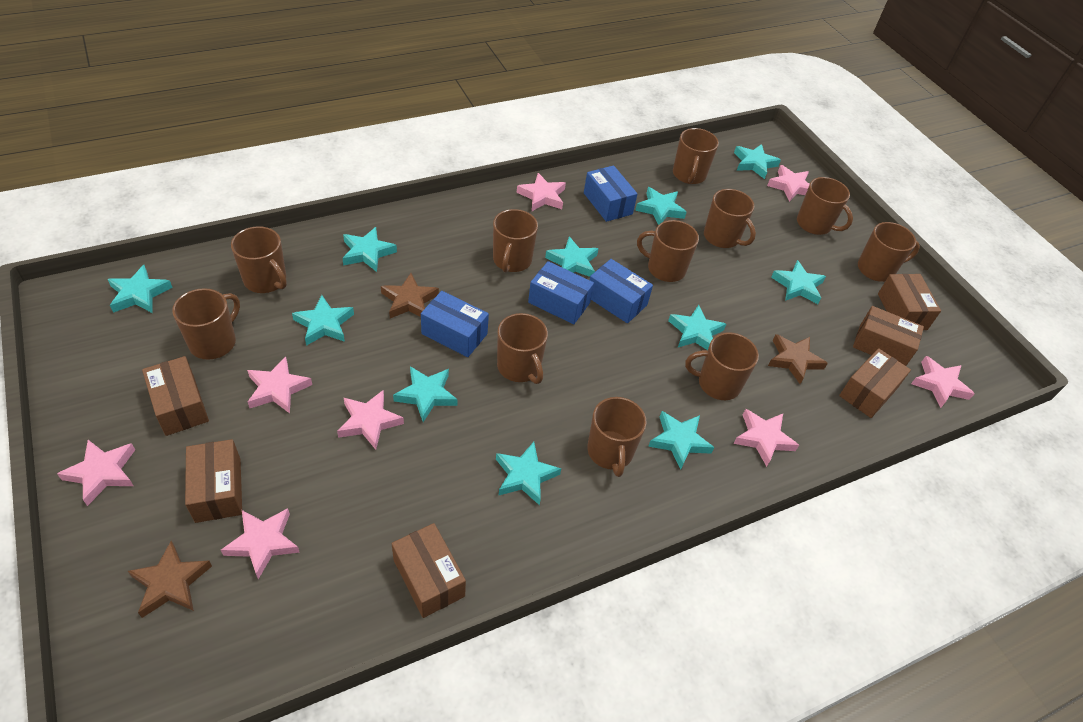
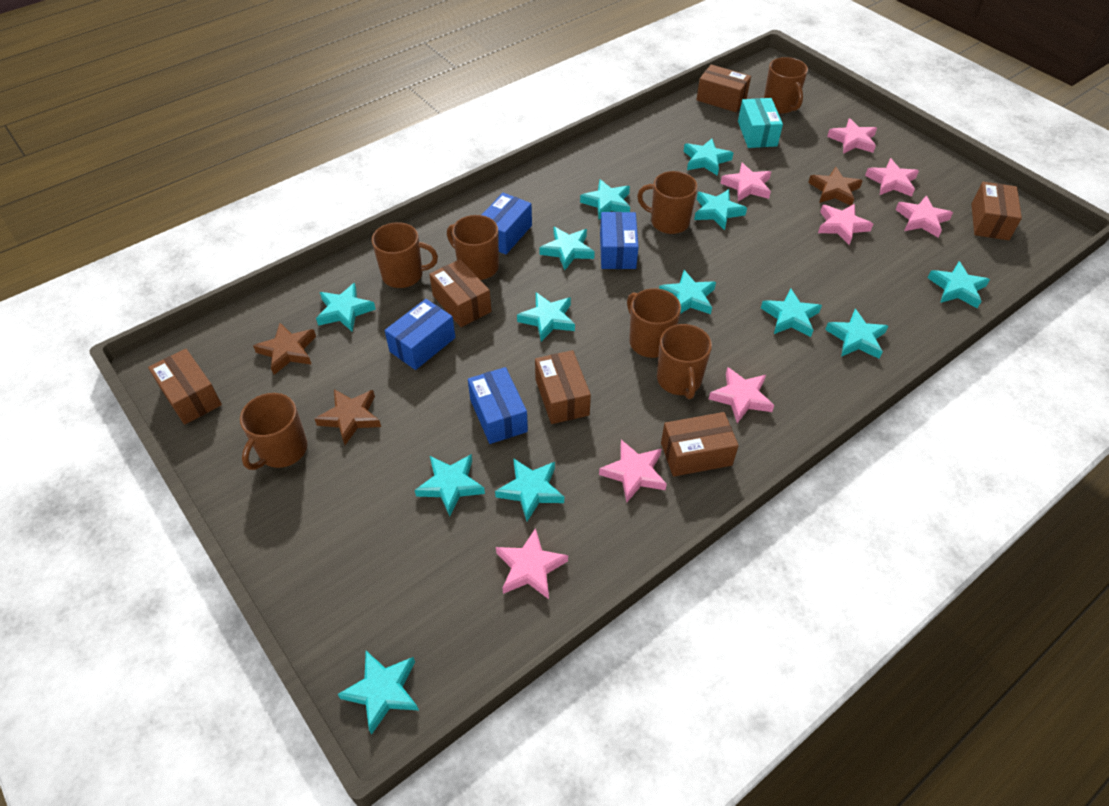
brown mug: [172,288,240,360] [231,226,287,293] [493,209,538,273] [497,313,548,384] [587,397,647,477] [637,220,699,282] [673,128,719,184] [685,332,759,400] [704,189,756,248] [797,177,853,235] [858,222,920,282] = 11 -> [240,393,307,470] [372,222,438,288] [447,215,499,280] [627,288,681,358] [637,171,698,234] [657,324,712,399] [764,57,808,114] = 7
turquoise box: none = 0 -> [738,98,783,148] = 1
turquoise star: [108,265,173,313] [292,295,354,346] [342,227,397,272] [393,366,457,422] [496,442,561,505] [545,237,599,277] [635,187,687,225] [648,411,714,469] [668,305,726,350] [734,144,781,179] [771,260,826,304] = 11 -> [316,283,376,332] [338,651,419,735] [415,454,485,516] [495,458,564,521] [517,292,575,342] [539,227,595,270] [580,179,630,220] [659,270,716,314] [684,138,733,176] [694,189,747,230] [761,289,822,337] [825,309,888,359] [928,261,990,308] = 13

